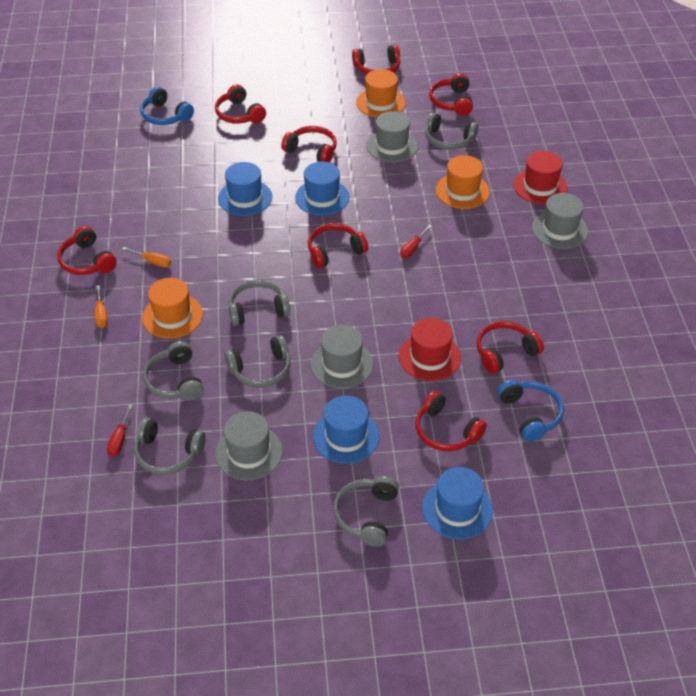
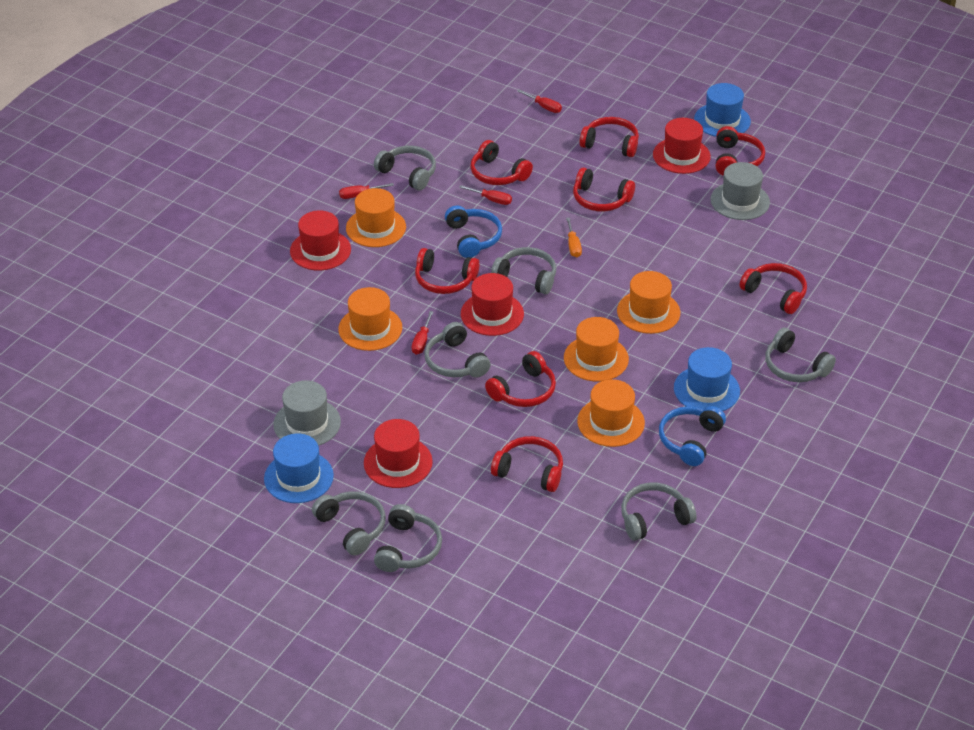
blue hat: [218,162,272,216] [295,162,350,216] [313,396,380,464] [422,467,493,539] = 4 -> [264,433,334,503] [674,347,740,411] [694,83,751,137] = 3
grey hat: [215,411,283,480] [311,325,373,388] [366,111,418,162] [532,193,588,249] = 4 -> [273,380,341,446] [710,162,770,220] = 2
grey headphones: [134,418,206,475] [143,341,203,400] [225,335,291,387] [229,280,290,326] [333,476,399,547] [425,112,478,150] = 6 -> [312,491,386,556] [374,146,436,190] [374,504,442,572] [424,322,491,378] [491,247,556,294] [621,483,696,541] [765,327,836,382] = 7
orange hat: [142,278,203,339] [356,69,406,118] [436,155,490,209] = 3 -> [338,287,402,351] [346,188,406,247] [564,317,629,382] [577,379,645,447] [617,271,680,334] = 5
orange screwdriver: [95,285,108,328] [122,247,171,267] = 2 -> [566,218,582,257] = 1
red hat: [399,318,461,381] [513,151,568,204] = 2 -> [290,210,351,270] [364,419,433,488] [461,273,524,336] [653,118,711,174] = 4
red screwdriver: [107,405,132,457] [400,225,432,258] = 2 -> [339,183,394,199] [411,311,433,355] [459,185,512,205] [517,90,562,113] = 4

